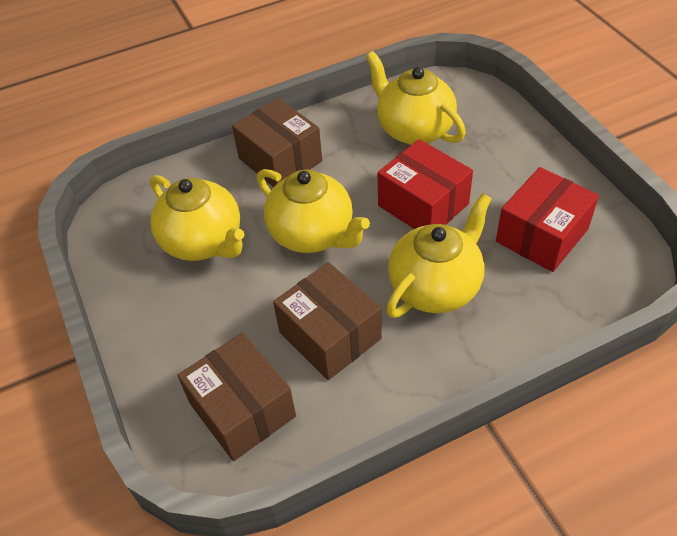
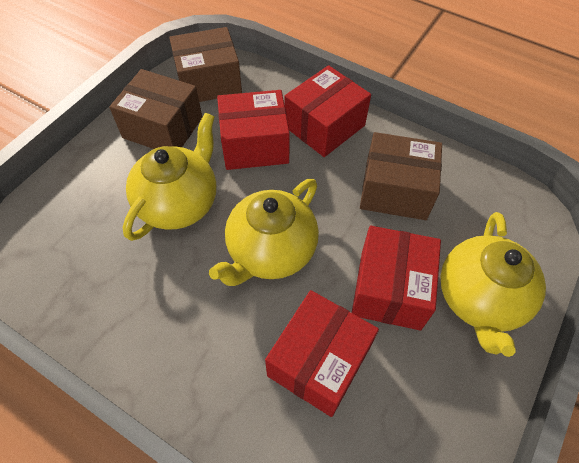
red box: [378,139,473,229] [496,167,599,272] = 2 -> [217,90,290,170] [265,290,379,417] [285,65,371,157] [352,226,441,330] = 4
yellow teapot: [150,175,245,261] [257,169,370,253] [366,51,466,145] [386,193,492,318] = 4 -> [123,112,216,241] [209,179,319,286] [441,212,546,357] = 3

